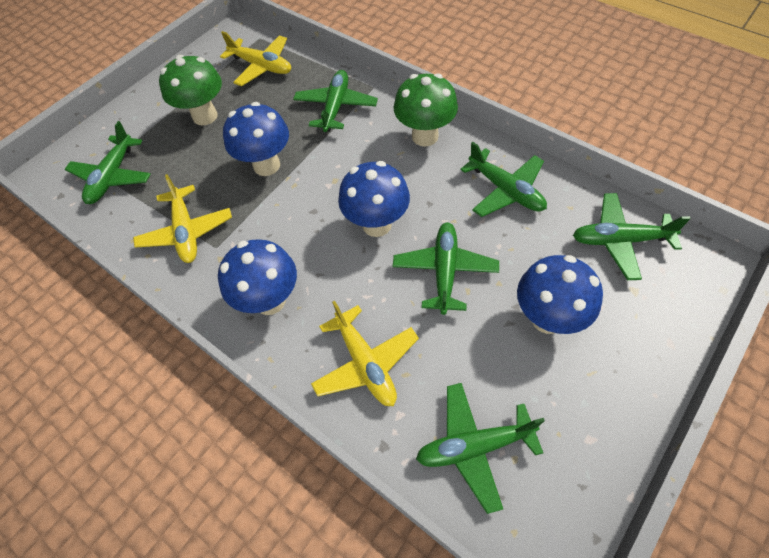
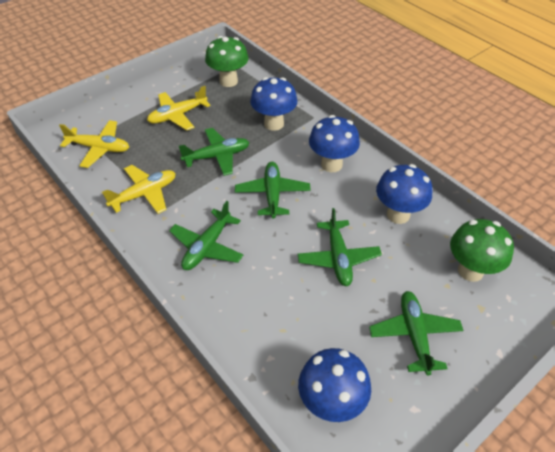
green plane: [65,121,151,204] [293,70,378,132] [393,222,499,315] [416,383,545,514] [460,142,547,217] [573,193,691,280] = 6 -> [169,201,244,270] [179,128,250,176] [235,162,311,219] [297,208,382,286] [369,291,463,376] = 5

